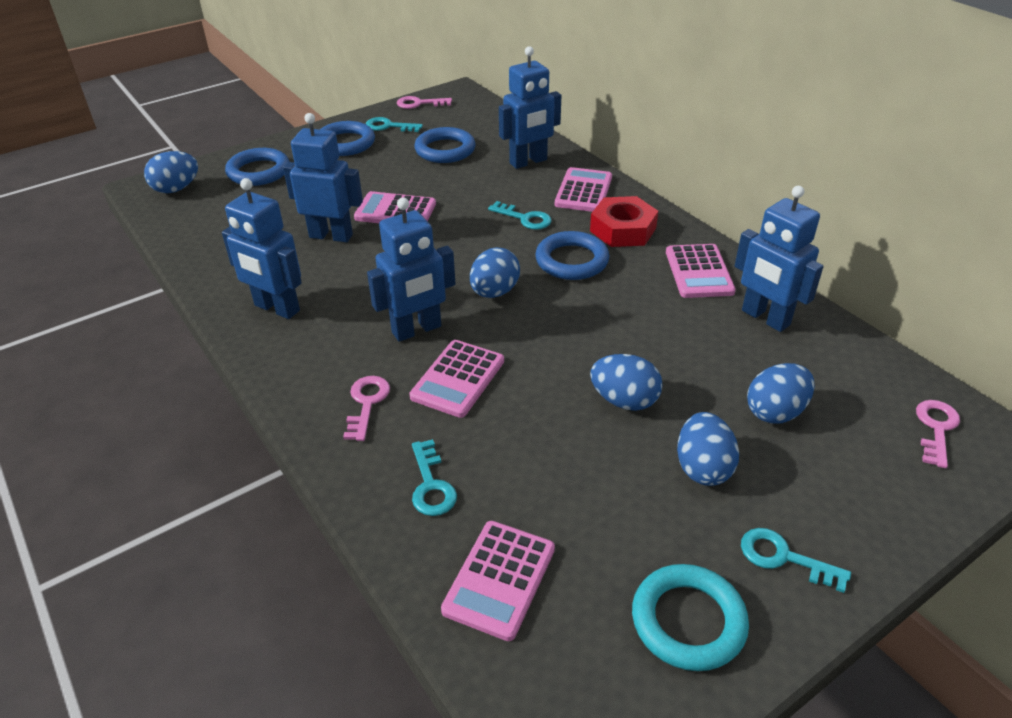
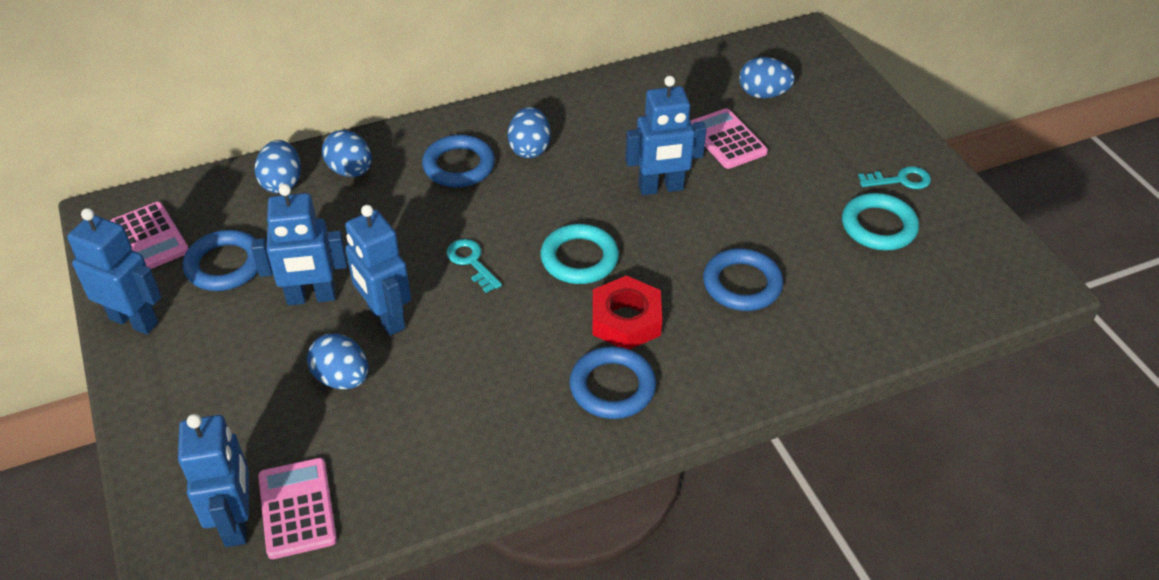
pink calculator: [354,191,436,223] [409,340,504,418] [441,521,555,641] [555,167,612,212] [666,244,736,298] = 5 -> [110,202,189,269] [258,458,337,559] [690,108,768,169] = 3
pink key: [343,376,390,441] [397,96,452,109] [916,400,960,468] = 3 -> none = 0
turquoise key: [366,117,423,132] [412,439,457,516] [488,201,551,230] [741,528,851,593] = 4 -> [446,239,502,293] [858,166,931,189] = 2
turquoise ring: [632,564,749,671] = 1 -> [541,224,619,284] [842,193,919,250] = 2

